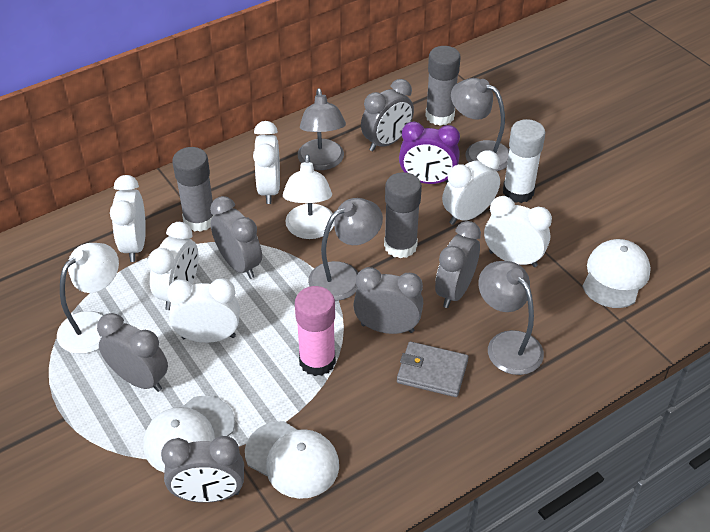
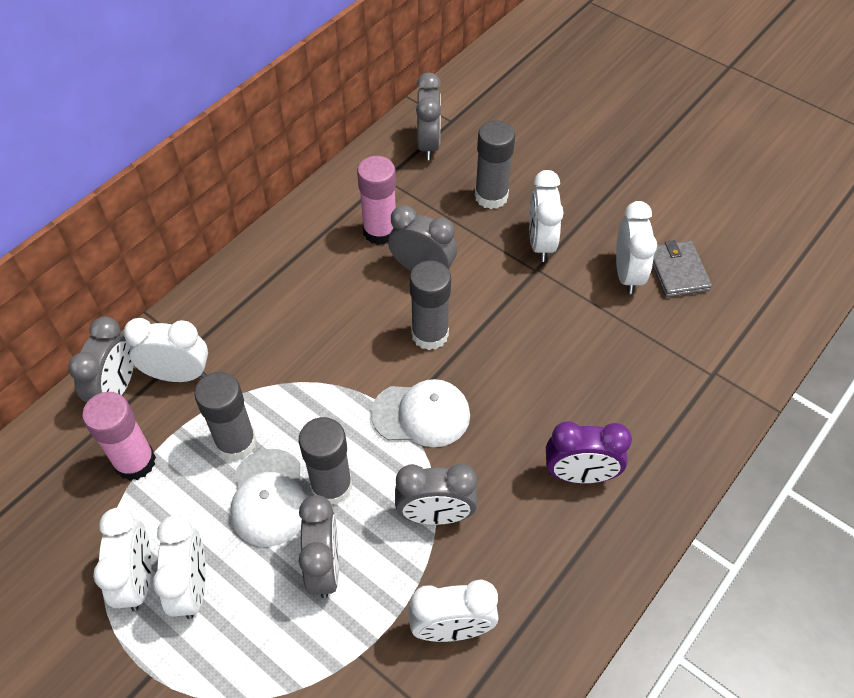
grey clock: [97,313,168,392] [161,436,244,503] [210,196,262,279] [353,267,423,334] [361,79,414,151] [435,221,481,308] = 6 -> [68,316,134,403] [299,495,339,598] [388,205,457,271] [395,464,478,525] [416,73,441,160] = 5
grey glue stick: [172,147,214,232] [384,172,422,258] [425,46,461,126] = 3 -> [194,372,256,461] [299,417,352,505] [410,260,451,350] [475,120,515,209] = 4
grey lamp: [298,88,346,170] [308,198,383,301] [451,78,509,171] [478,261,544,375] = 4 -> none = 0
pink glue stick: [295,286,336,376] = 1 -> [82,392,156,481] [357,156,396,245] = 2
white cap: [143,396,235,472] [245,421,339,499] [582,239,651,308] = 3 -> [230,449,307,547] [371,379,470,447] = 2
white glue stick: [503,119,545,203] = 1 -> none = 0
white lamp: [57,243,119,354] [283,155,335,239] = 2 -> none = 0

